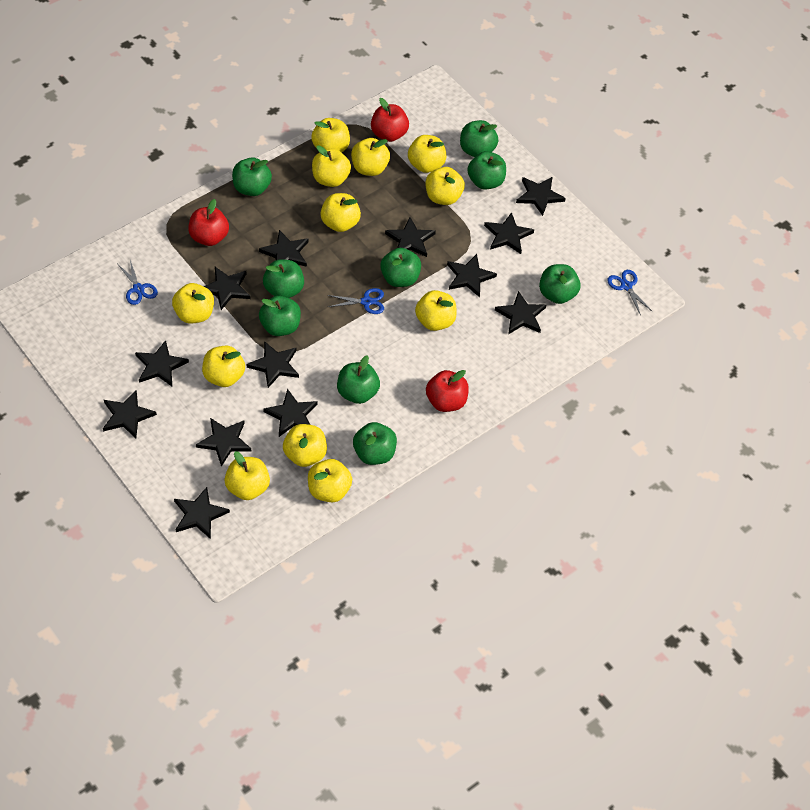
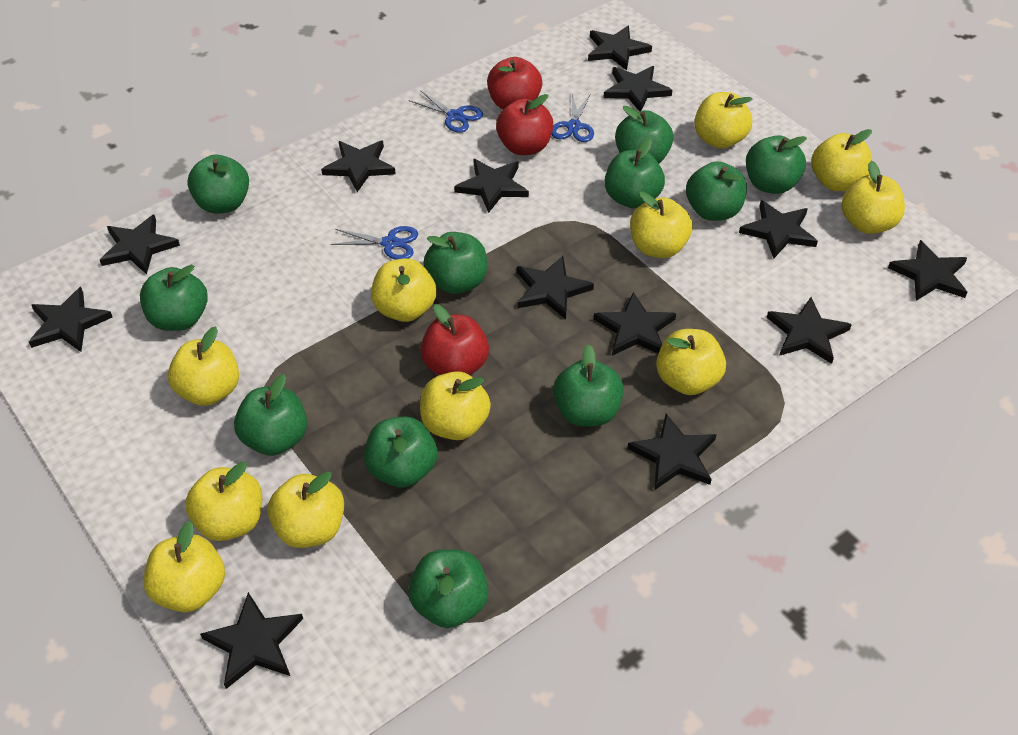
green apple: [232,158,272,196] [259,296,301,336] [263,259,304,298] [337,355,380,404] [353,422,397,465] [380,248,421,287] [460,120,498,157] [467,151,506,190] [539,264,581,304] = 9 -> [140,265,208,331] [187,155,249,214] [234,374,307,456] [364,417,437,487] [408,549,489,628] [423,232,487,294] [553,344,624,427] [605,138,665,208] [615,106,673,164] [686,161,747,221] [746,135,807,194] = 11
yellow apple: [172,283,214,324] [202,346,245,387] [224,451,270,500] [283,424,327,467] [308,459,352,502] [311,118,350,152] [312,145,351,187] [320,193,361,232] [351,138,390,176] [408,135,446,173] [415,290,457,331] [426,167,465,205] = 12 -> [143,521,225,612] [168,326,239,406] [185,462,262,541] [268,471,344,548] [371,258,437,322] [420,371,491,440] [630,192,693,258] [656,329,726,395] [694,92,752,149] [811,129,872,191] [841,161,905,234] = 11

